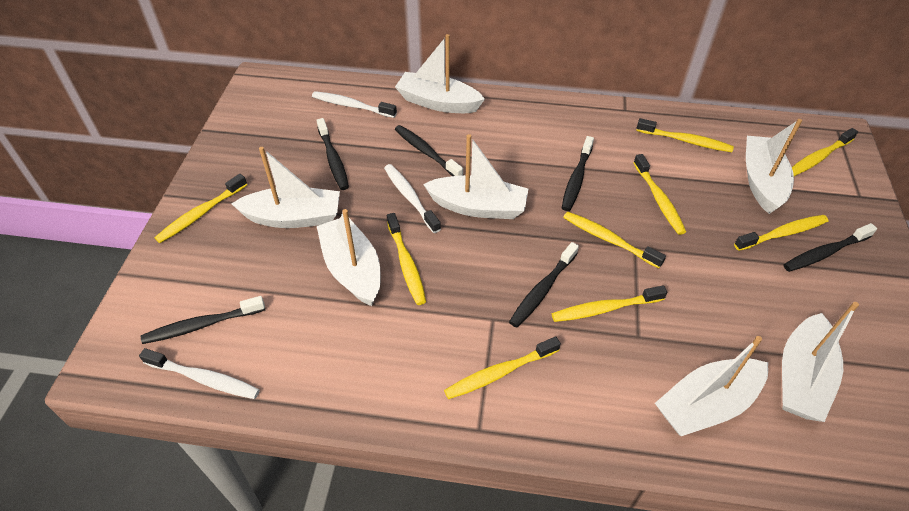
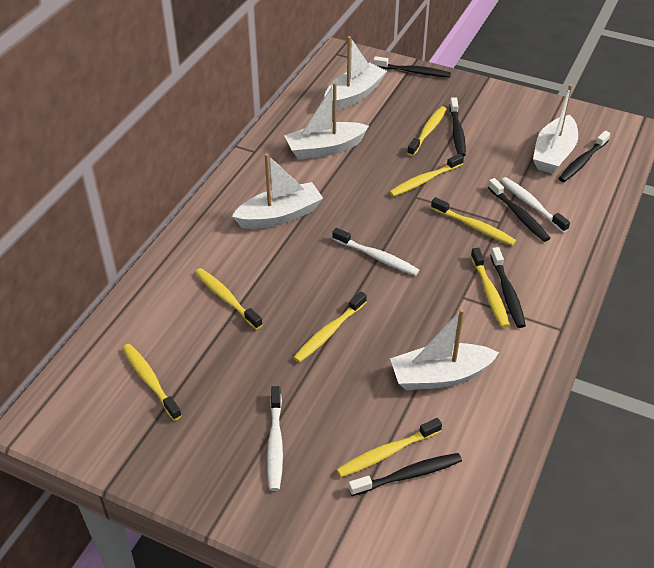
white boat: [231,147,340,228] [317,209,381,306] [395,34,485,113] [423,134,528,219] [655,336,768,436] [746,119,802,214] [782,302,859,422] = 7 -> [232,153,323,229] [284,83,369,160] [324,36,387,111] [390,309,499,390] [533,84,578,174] = 5
yellow toothbrush: [154,174,247,243] [387,213,426,305] [444,336,561,399] [552,285,667,322] [563,212,666,268] [633,154,686,235] [636,118,734,152] [734,215,828,251] [792,128,858,176] = 9 -> [122,344,182,421] [195,268,263,330] [293,291,367,363] [336,418,442,477] [389,154,464,197] [407,106,447,156] [431,197,516,246] [471,248,510,328] = 8

